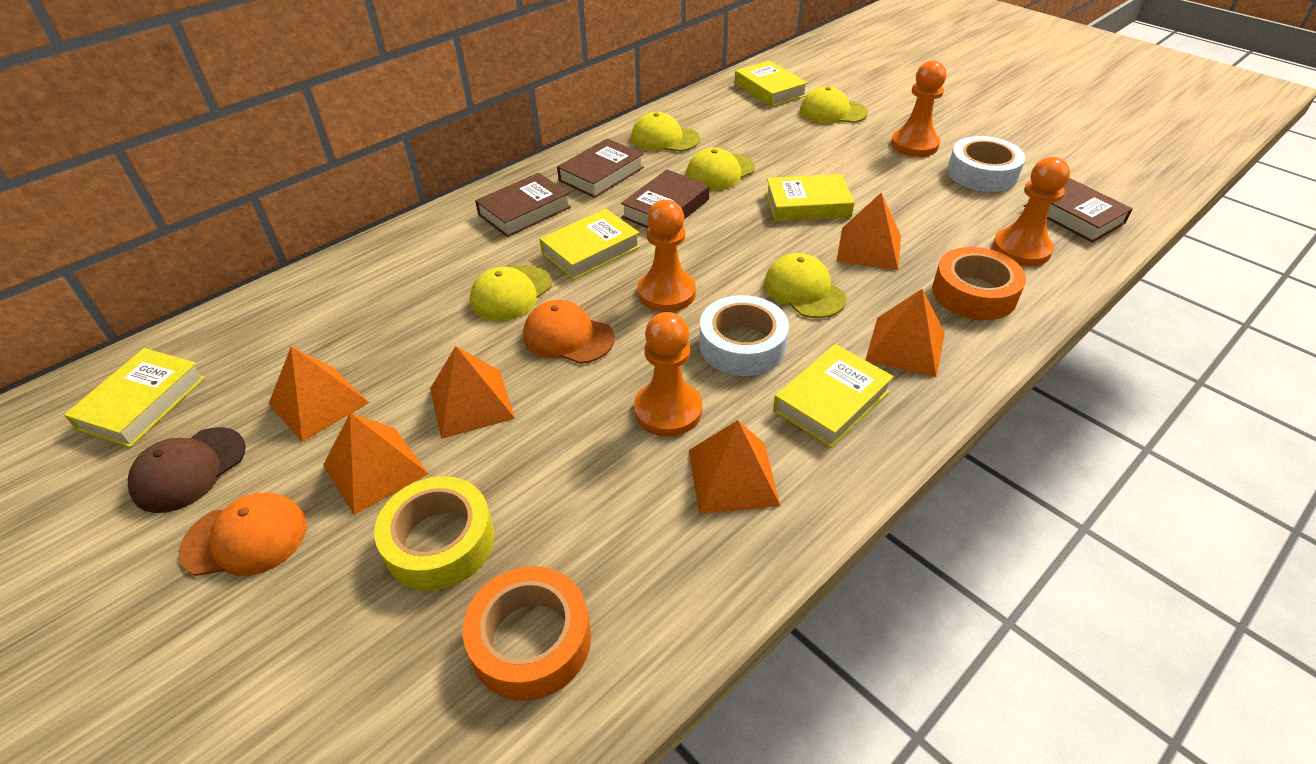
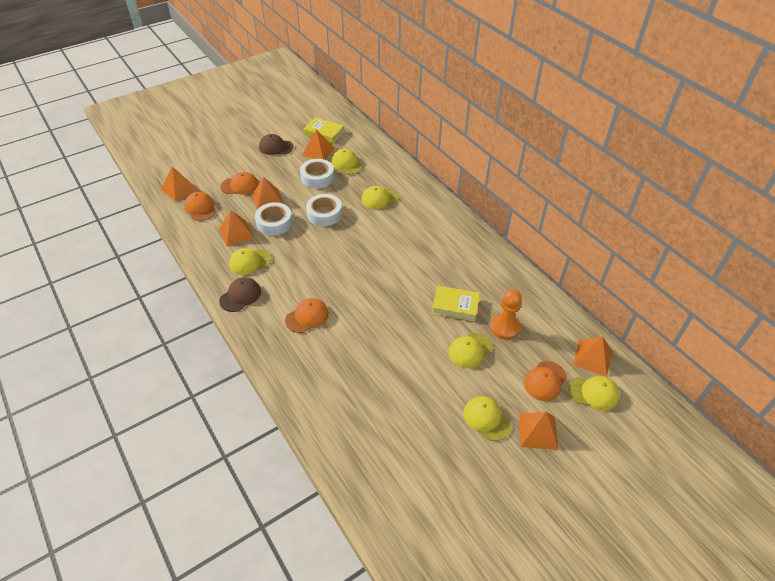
brown book: [475,173,571,237] [557,138,644,198] [621,169,710,228] [1024,178,1133,243] = 4 -> none = 0
brown cap: [128,427,246,513] = 1 -> [219,277,261,312] [259,134,294,155] = 2
orange cap: [179,493,307,576] [523,300,615,364] = 2 -> [184,192,216,221] [221,172,259,194] [285,298,329,333] [524,361,567,401] = 4
orange pawn: [634,312,702,437] [638,200,696,312] [891,60,946,157] [993,157,1070,266] = 4 -> [490,289,522,340] = 1
orange tape: [463,566,591,701] [932,247,1026,320] = 2 -> none = 0
white tape: [699,295,789,376] [947,136,1025,192] = 2 -> [255,202,292,236] [300,159,334,189] [306,194,342,226] = 3
yellow book: [64,348,205,447] [540,209,640,280] [735,60,808,107] [766,174,855,222] [773,344,894,448] = 5 -> [304,117,344,143] [432,286,480,322] = 2
yellow cap: [470,265,552,321] [631,112,700,152] [686,148,755,191] [764,253,847,318] [800,86,868,124] = 5 -> [229,248,271,275] [331,149,363,175] [361,186,399,209] [448,333,492,368] [463,396,511,441] [568,376,620,411] = 6
yellow tape: [374,476,495,591] = 1 -> none = 0

